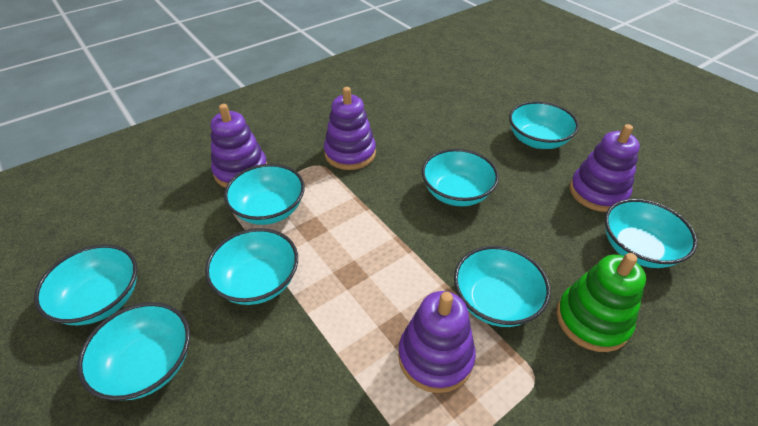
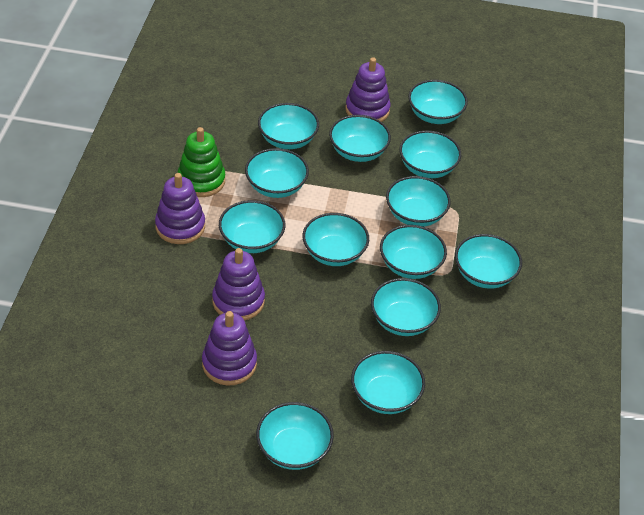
turquoise bowl: [34,244,137,325] [77,302,190,401] [205,228,298,305] [224,164,305,225] [422,149,499,206] [454,246,551,327] [509,101,579,149] [605,199,697,268] = 8 -> [219,200,285,253] [245,148,309,198] [256,402,334,470] [258,103,319,149] [303,213,369,266] [329,115,391,162] [351,351,425,414] [371,278,441,336] [380,225,447,279] [386,176,451,227] [399,130,461,178] [408,80,468,124] [455,234,522,289] = 13

